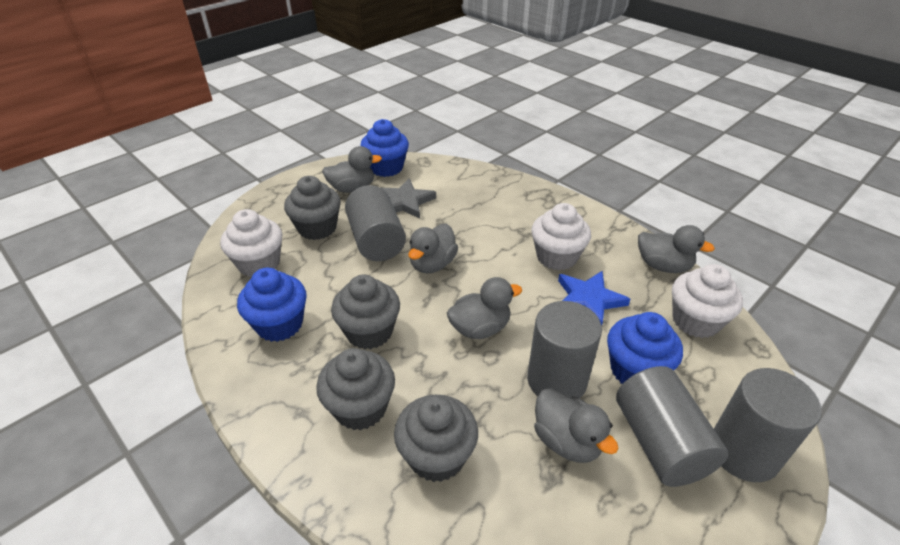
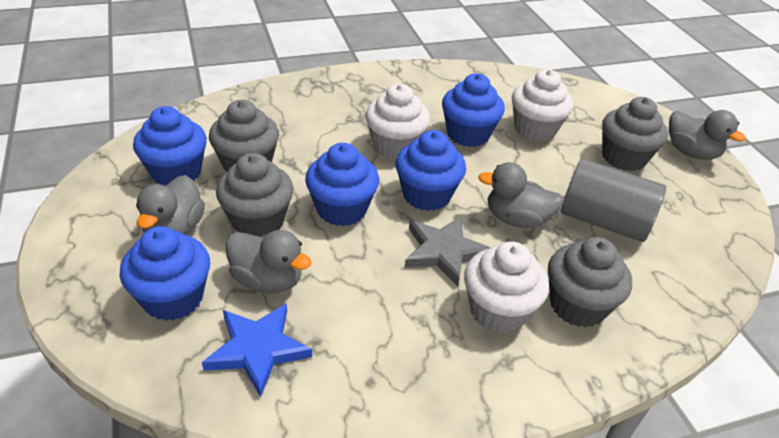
blue cupcake: [237,268,307,342] [360,119,409,177] [607,312,683,384] = 3 -> [119,226,210,321] [133,106,207,186] [305,143,379,226] [396,130,466,211] [442,73,505,147] = 5
grey cylinder: [345,185,406,261] [527,301,602,398] [616,366,728,487] [714,368,822,482] = 4 -> [561,159,666,242] = 1
grey duck: [322,146,382,193] [408,224,458,273] [447,277,522,339] [534,388,619,463] [638,225,715,273] = 5 -> [136,175,205,235] [226,230,312,293] [478,162,563,228] [669,110,746,160] = 4

